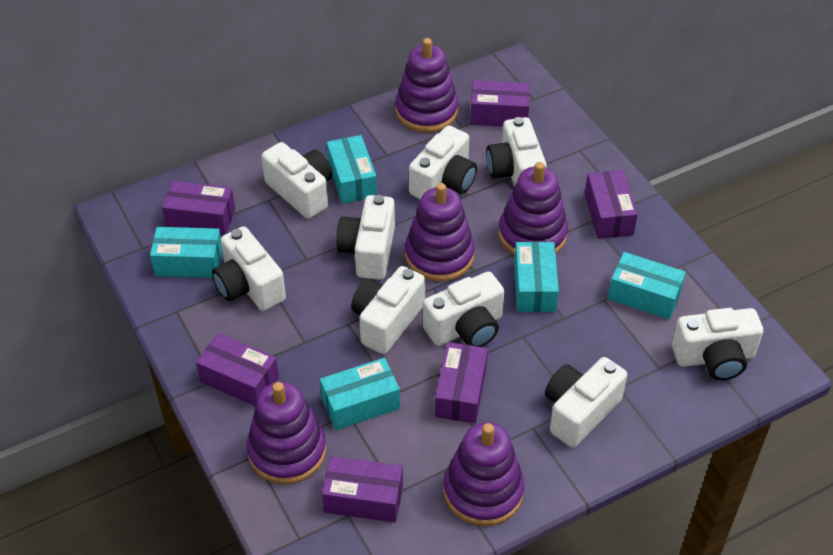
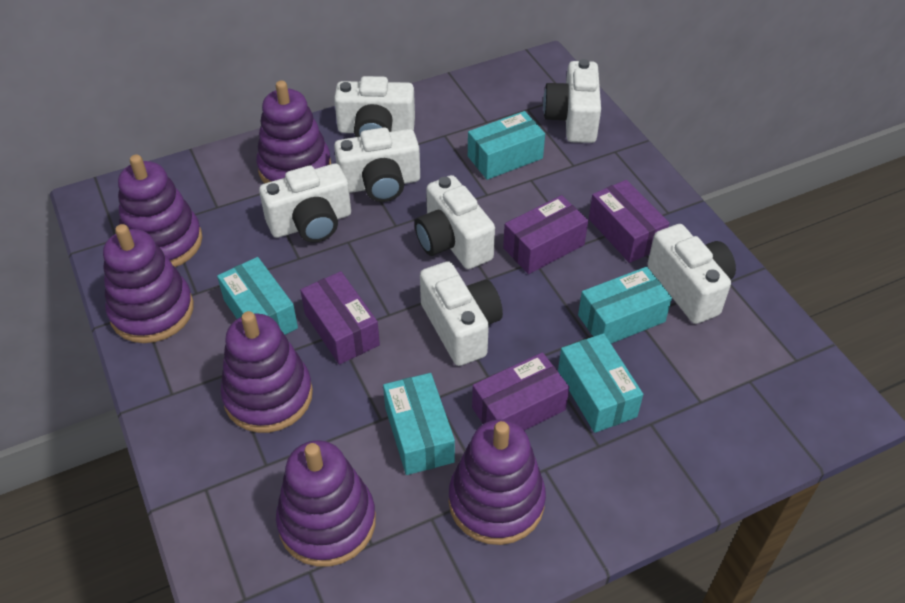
purple box: [162,181,235,235] [196,333,279,406] [322,456,403,523] [435,342,488,423] [470,80,530,126] [585,170,638,239] = 6 -> [300,271,380,365] [472,352,569,430] [503,195,588,274] [589,180,669,263] = 4
purple stacking toy: [247,382,326,484] [395,38,458,133] [405,183,475,282] [443,422,524,526] [498,162,568,255] = 5 -> [103,224,194,343] [118,155,202,267] [220,311,313,433] [256,80,331,183] [276,440,376,567] [449,419,546,545] = 6
white camera: [212,226,286,311] [262,142,332,219] [336,195,395,279] [351,266,425,354] [409,125,477,199] [423,271,504,347] [486,117,547,186] [545,357,627,448] [672,308,763,380] = 9 -> [259,163,351,243] [334,76,415,137] [334,128,420,202] [415,175,495,269] [420,261,503,366] [543,59,601,143] [647,224,736,324] = 7

